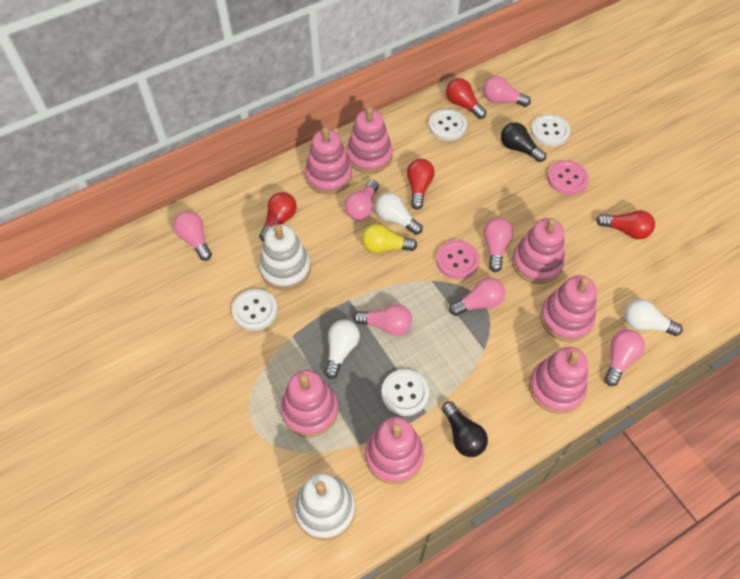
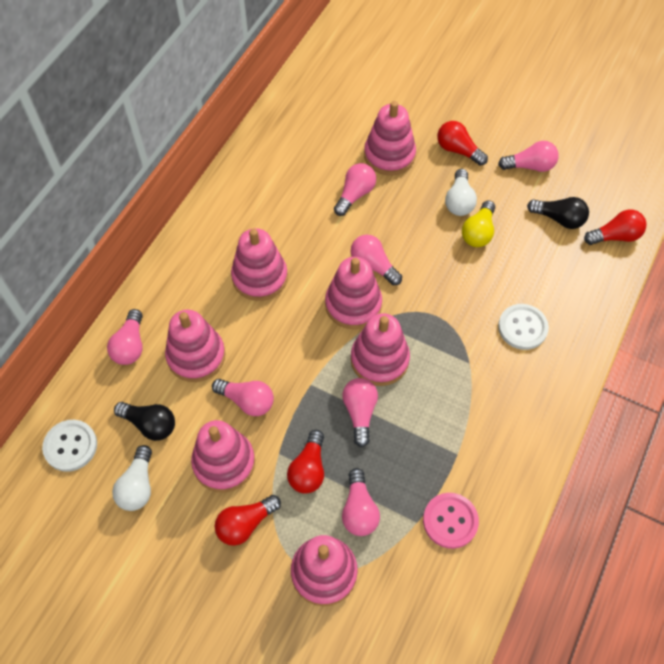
pink button: [436,240,480,279] [547,160,589,195] = 2 -> [423,493,479,549] = 1
white button: [232,289,278,331] [381,369,429,416] [429,109,467,141] [531,114,570,146] = 4 -> [42,420,97,472] [498,304,549,350] = 2
white light bulb: [324,320,360,379] [375,193,423,235] [624,299,683,336] = 3 -> [112,445,152,511] [445,169,477,216] = 2
white stacking toy: [259,224,311,290] [294,473,356,540] = 2 -> none = 0

